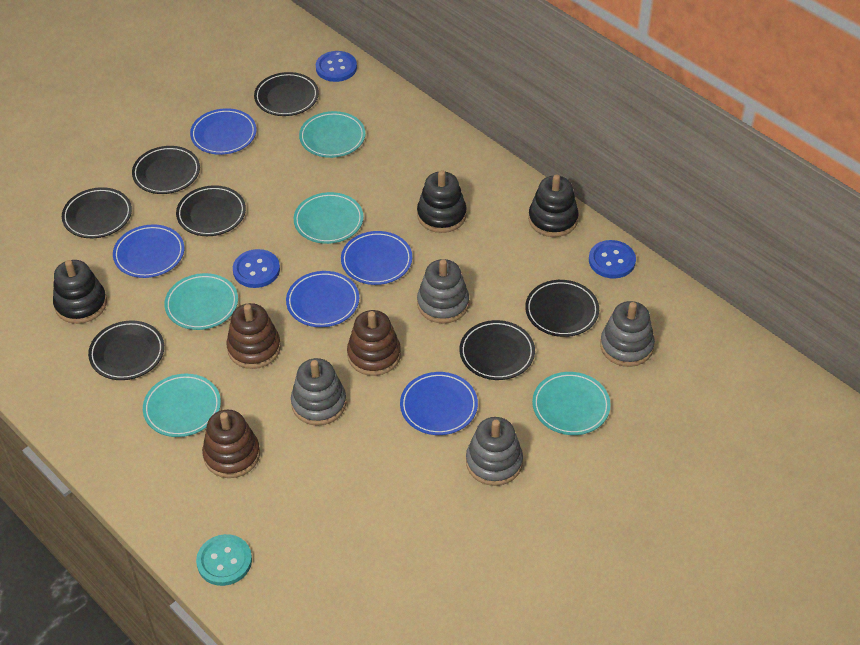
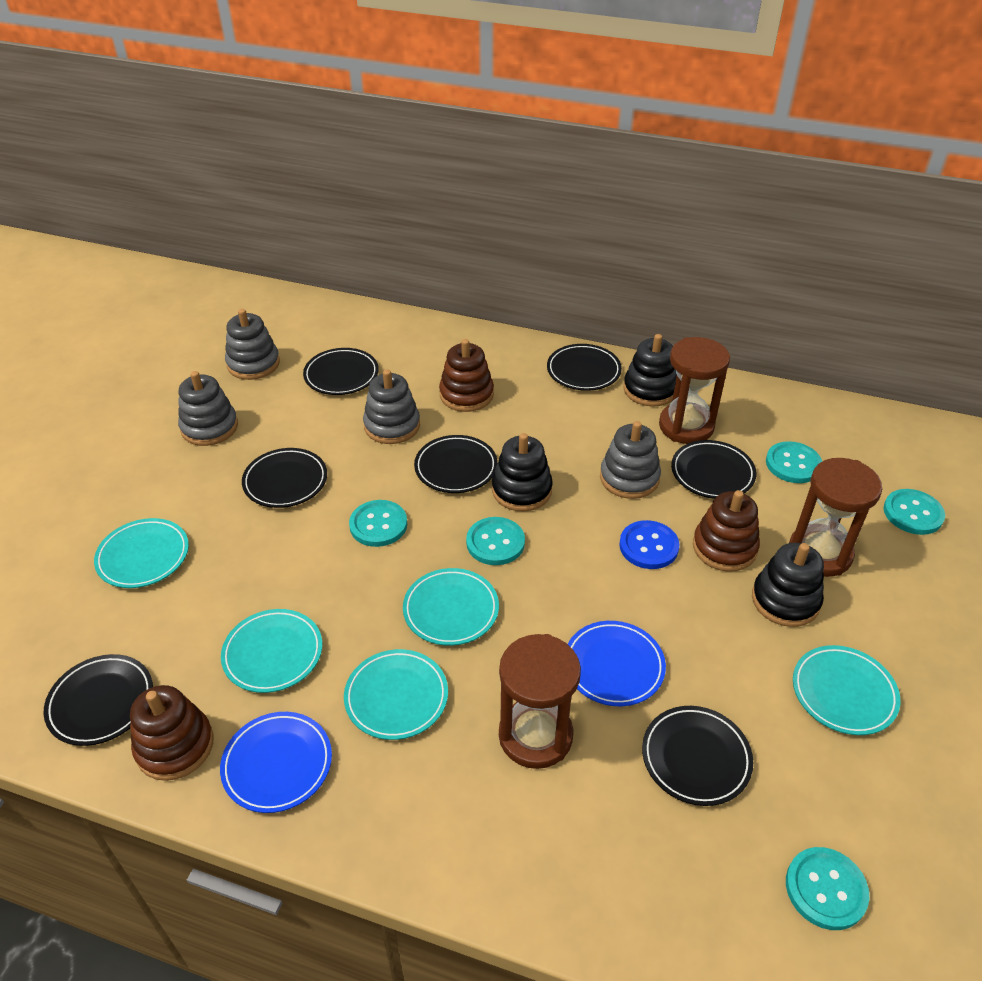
blue button: [233,249,280,288] [316,51,357,82] [589,240,636,279] = 3 -> [619,520,679,569] = 1
blue plate: [113,225,184,278] [190,108,257,155] [286,271,359,327] [341,231,412,285] [400,372,478,435] = 5 -> [220,712,332,813] [568,621,666,706] = 2
brown hourglass: none = 0 -> [499,634,581,769] [659,337,730,444] [789,458,882,577] = 3
turquoise button: [196,534,252,586] = 1 -> [349,500,407,547] [466,517,525,565] [766,441,822,483] [786,847,869,930] [884,489,945,535] = 5

